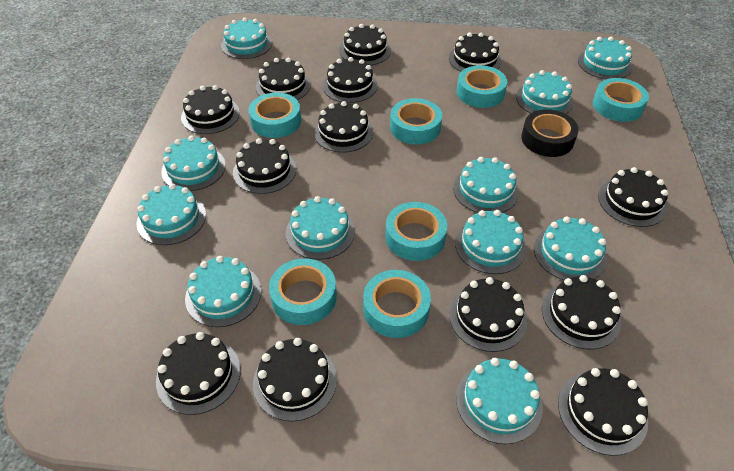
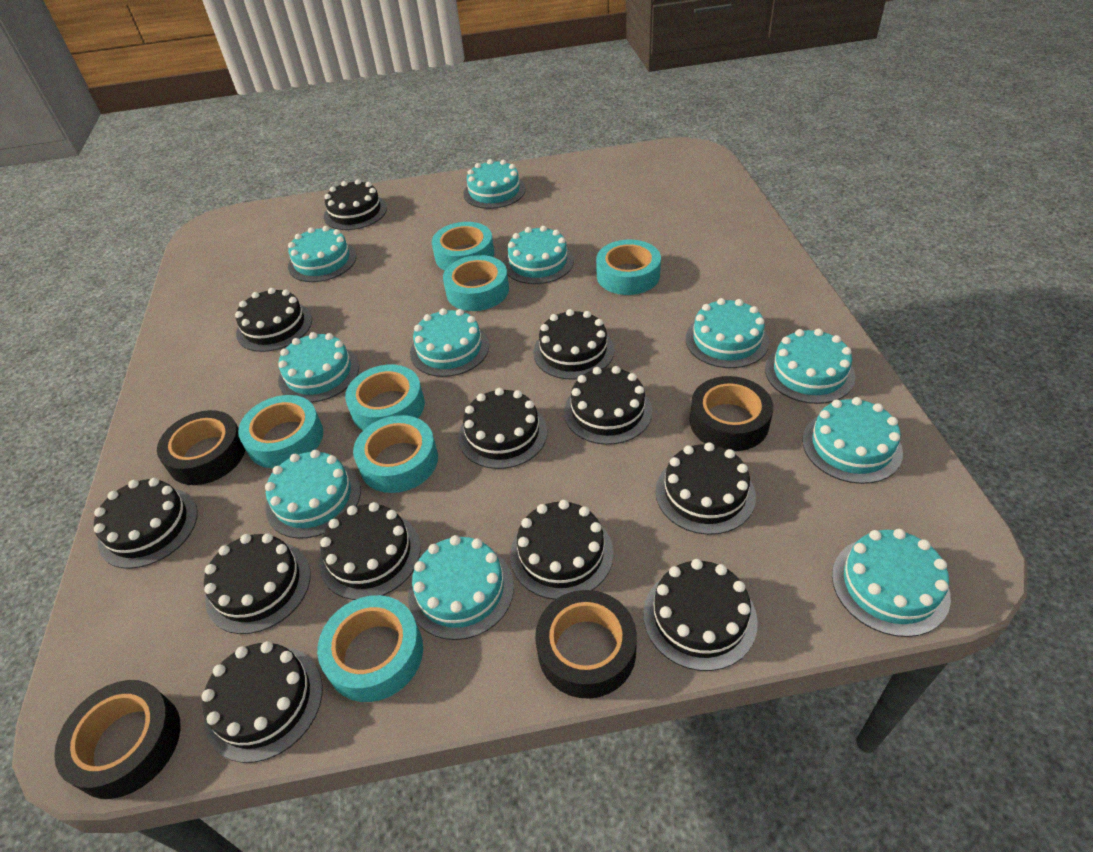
black cake: [156,332,241,415] [181,85,240,134] [233,138,296,194] [253,338,337,422] [256,58,311,100] [314,101,373,153] [323,57,378,103] [340,24,391,66] [449,33,501,72] [449,277,527,352] [542,275,621,349] [558,368,648,456] [598,167,668,227] = 13 -> [94,478,198,569] [201,641,322,763] [204,533,311,634] [235,288,312,352] [319,502,421,600] [324,179,387,230] [458,388,547,469] [510,500,614,599] [533,309,614,380] [564,366,652,445] [643,559,758,671] [655,442,756,535] = 12
black tape: [521,109,579,157] = 1 -> [54,680,181,799] [157,410,245,485] [535,590,637,699] [690,376,773,451] = 4

